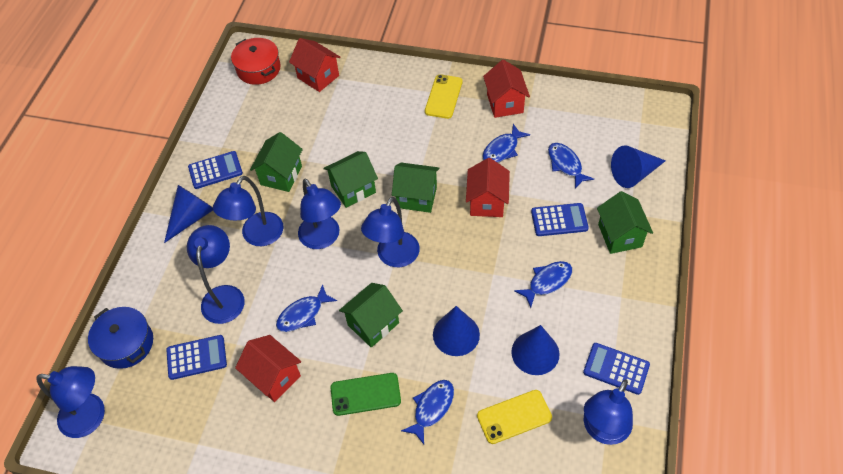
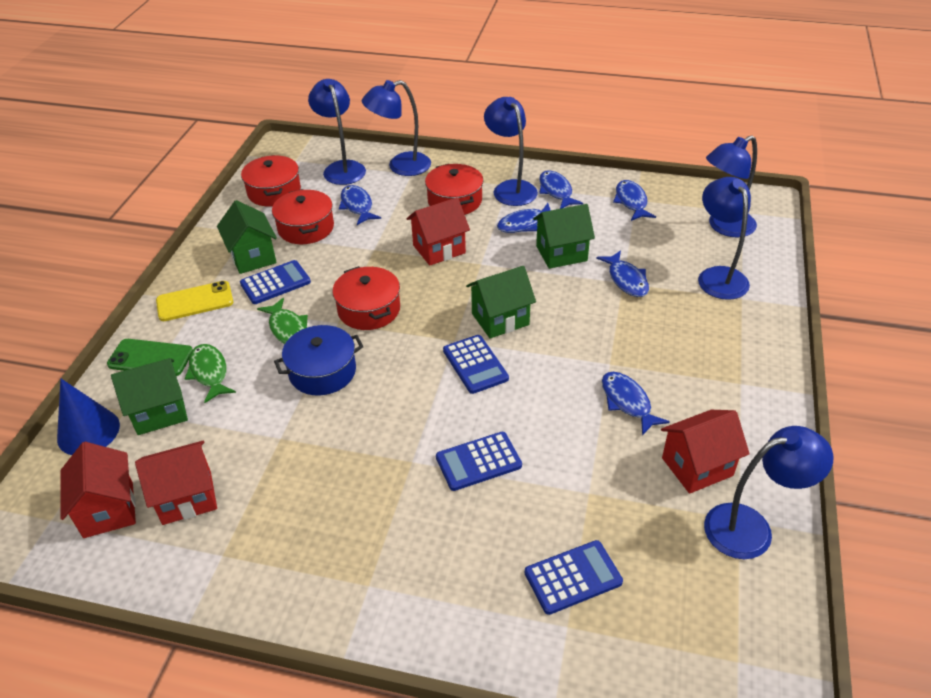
blue cone: [164,185,213,243] [433,306,480,356] [511,325,560,375] [611,145,666,188] = 4 -> [57,379,120,455] = 1
blue fish: [276,284,337,332] [401,380,454,444] [482,124,530,163] [514,261,572,308] [548,143,594,189] = 5 -> [339,185,381,225] [497,203,551,233] [539,170,583,209] [596,250,649,297] [602,372,670,435] [613,180,656,221] = 6
green fish: none = 0 -> [185,344,236,403] [257,298,308,344] = 2
green house: [250,132,303,192] [323,151,378,208] [339,283,403,348] [392,162,440,213] [597,191,653,254] = 5 -> [111,358,188,435] [217,200,277,274] [466,266,536,339] [533,204,595,269] = 4
red pot: [231,38,281,85] = 1 -> [241,155,301,207] [272,189,334,244] [332,266,400,330] [425,164,483,215] = 4
yellow phone: [425,74,462,119] [477,390,552,444] = 2 -> [156,281,233,321] = 1

